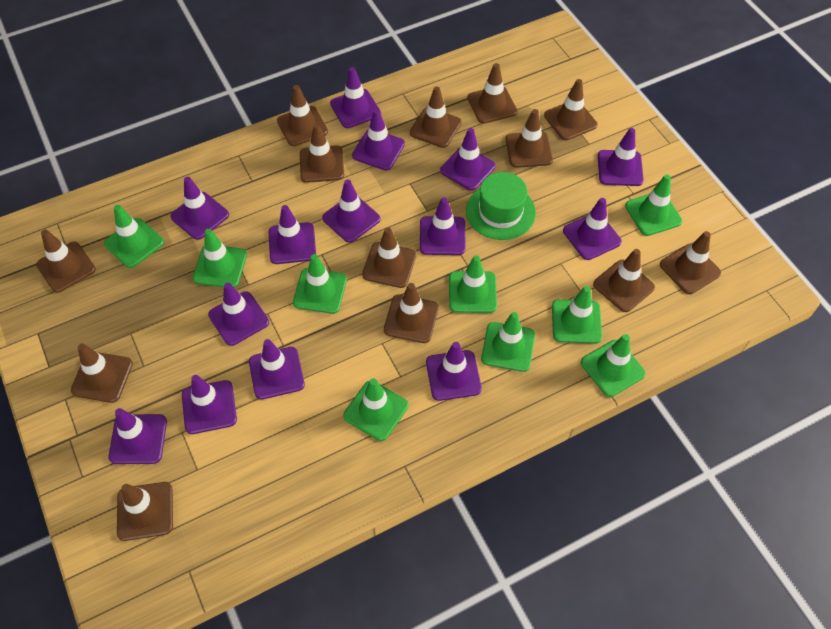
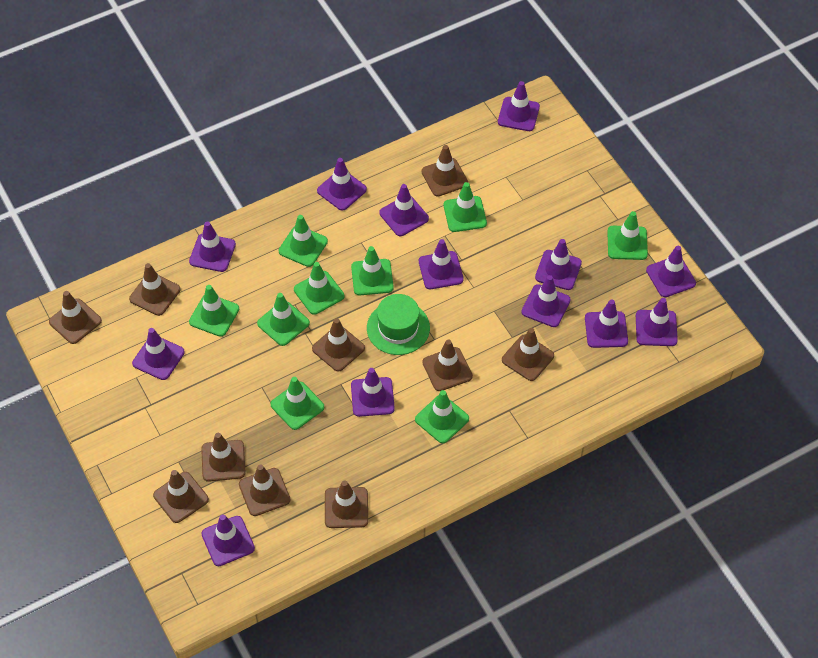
brown traffic cone: [36,230,96,293] [71,343,133,403] [117,482,173,541] [277,85,328,146] [300,124,344,183] [362,227,416,288] [384,283,439,343] [410,86,462,148] [468,63,517,124] [506,109,553,168] [544,79,598,140] [593,249,655,312] [660,231,721,294] = 13 -> [49,291,102,344] [129,263,181,316] [153,470,209,523] [201,433,246,482] [239,464,291,516] [312,318,365,372] [325,480,368,528] [421,145,468,196] [422,340,473,391] [502,328,554,381] = 10
purple traffic cone: [108,408,167,464] [170,177,229,240] [182,375,237,434] [208,283,269,346] [249,339,305,400] [269,205,316,264] [322,179,380,243] [330,67,381,128] [352,109,405,170] [420,197,466,255] [426,342,482,401] [440,128,496,191] [563,198,622,260] [598,128,644,186] = 14 -> [132,328,185,380] [189,221,236,272] [201,514,255,566] [317,158,367,211] [351,368,395,417] [379,184,429,236] [419,239,464,289] [498,81,540,131] [521,275,571,327] [535,239,582,290] [585,299,628,348] [636,298,678,346] [646,246,696,297] = 13

